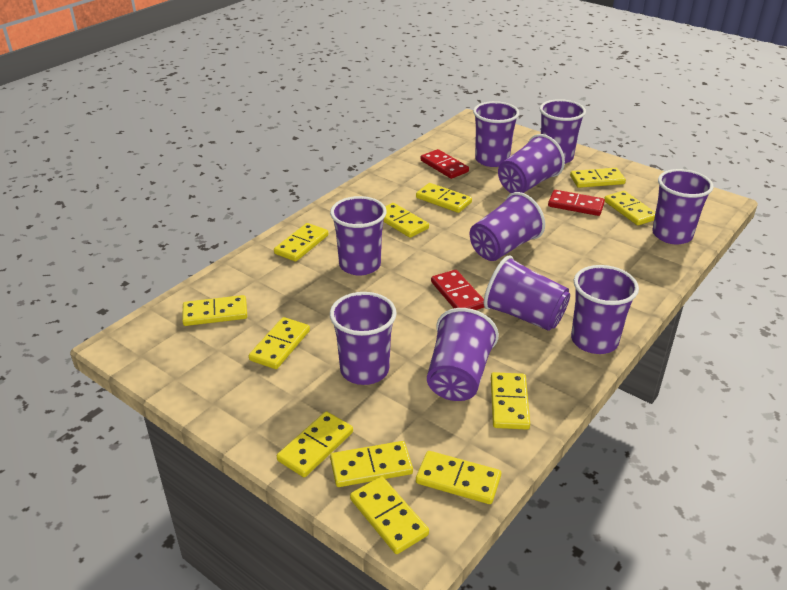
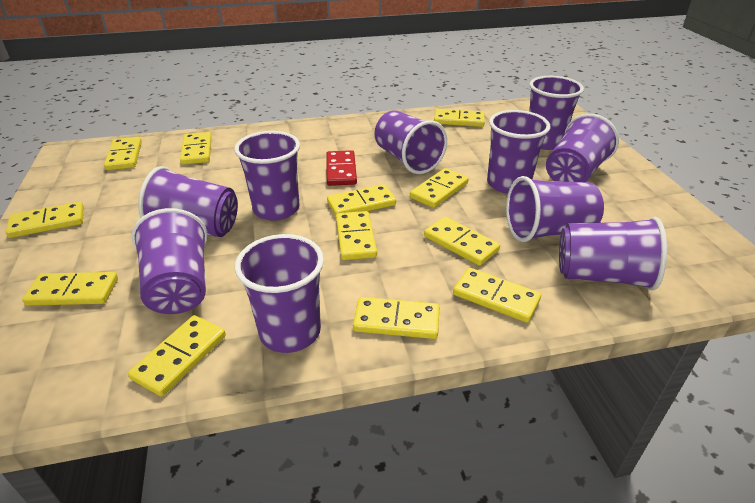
red domino: [421,149,469,179] [431,270,484,310] [548,190,605,216] = 3 -> [326,150,357,186] = 1

